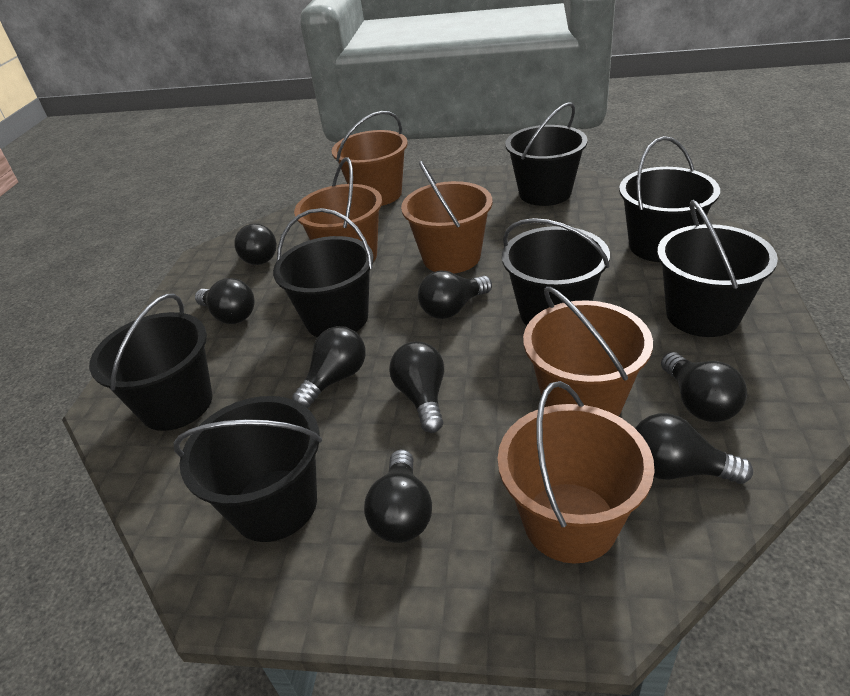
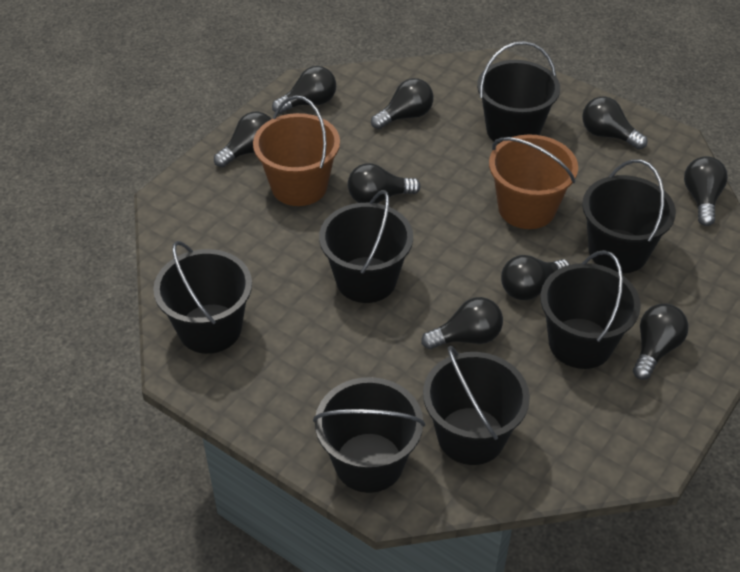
black light bulb: [195,278,255,324] [234,224,277,265] [292,326,366,408] [364,450,432,543] [389,341,444,433] [418,270,492,319] [635,413,753,484] [661,352,747,422] = 8 -> [214,112,271,168] [272,66,336,114] [348,163,421,204] [371,78,434,129] [421,297,503,349] [501,255,570,300] [582,97,648,150] [633,304,688,380] [684,156,728,226] = 9
brown bucket: [294,157,382,262] [332,111,408,206] [401,161,492,274] [498,381,655,563] [523,287,653,416] = 5 -> [253,95,340,206] [489,135,578,229] = 2

